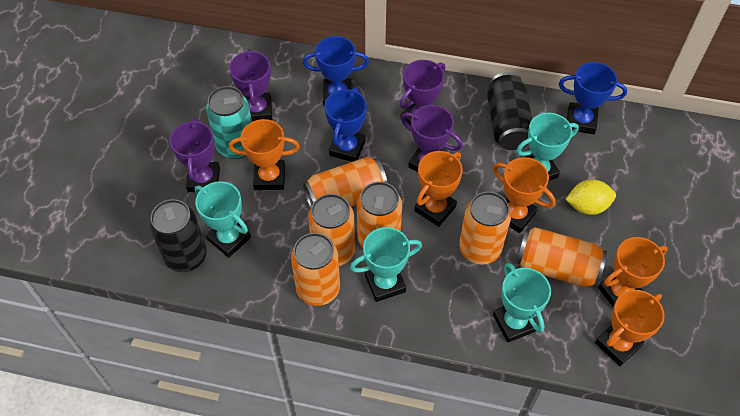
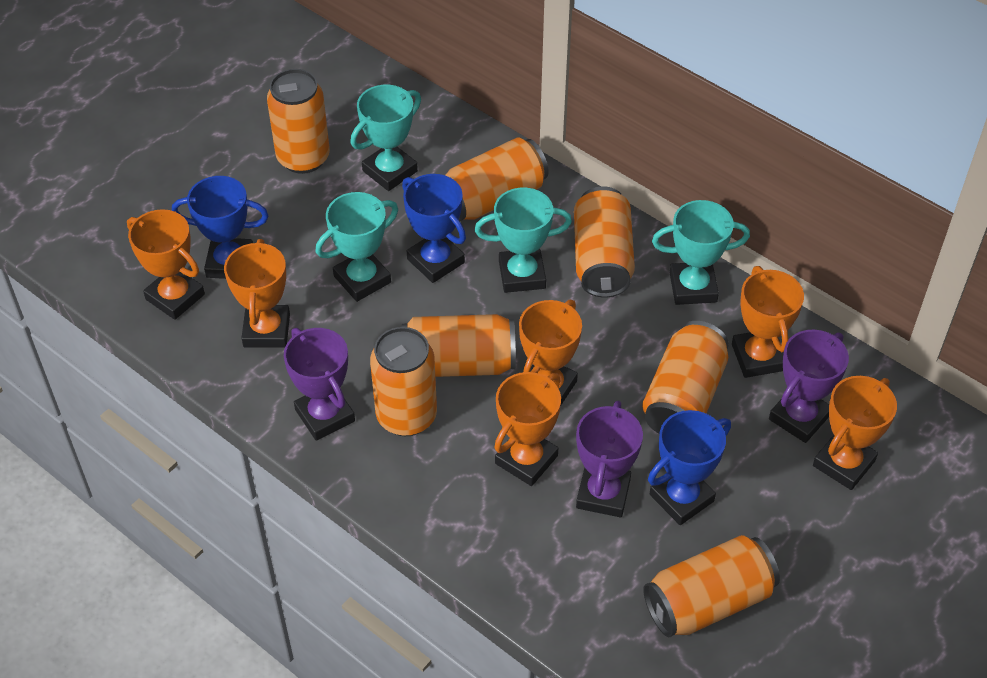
black can: [150,199,207,272] [487,72,532,150] = 2 -> none = 0
orange can: [291,233,340,306] [303,157,388,209] [308,194,355,266] [357,182,402,248] [459,192,511,265] [516,227,607,287] = 6 -> [267,69,330,174] [370,327,437,436] [402,314,516,377] [446,137,549,221] [574,186,635,297] [642,321,729,434] [643,535,780,637] = 7
orange trophy: [229,119,300,190] [414,151,463,227] [493,157,556,233] [595,290,665,366] [598,237,668,307] = 5 -> [127,209,205,320] [224,239,290,348] [494,372,561,486] [519,300,582,405] [732,266,804,378] [813,376,897,490] = 6
purple trophy: [170,118,220,192] [229,49,272,122] [400,60,445,126] [401,105,463,172] = 4 -> [284,328,355,441] [576,401,643,517] [769,330,849,443] = 3
turquoise can: [206,86,252,159] = 1 -> none = 0
yellow lemon: [565,180,616,215] = 1 -> none = 0

